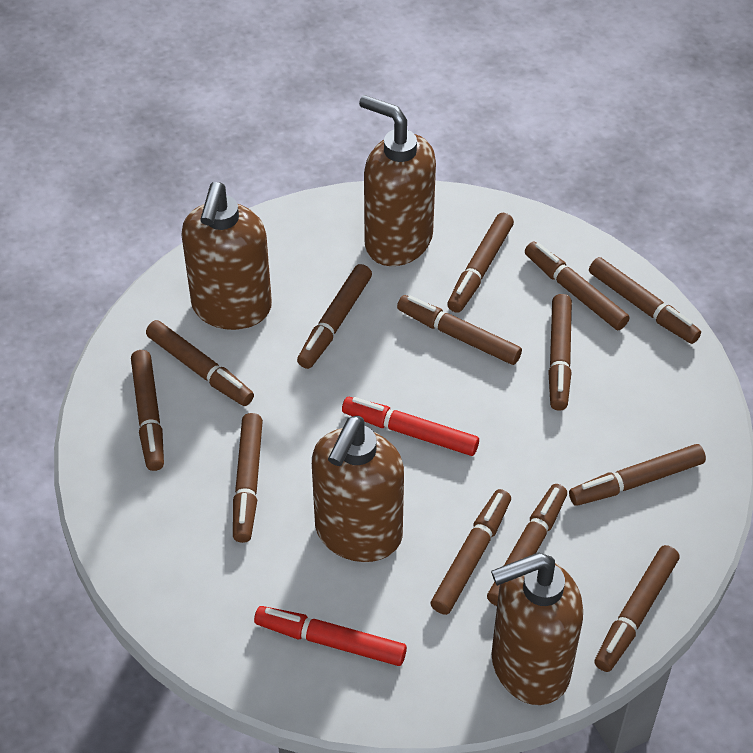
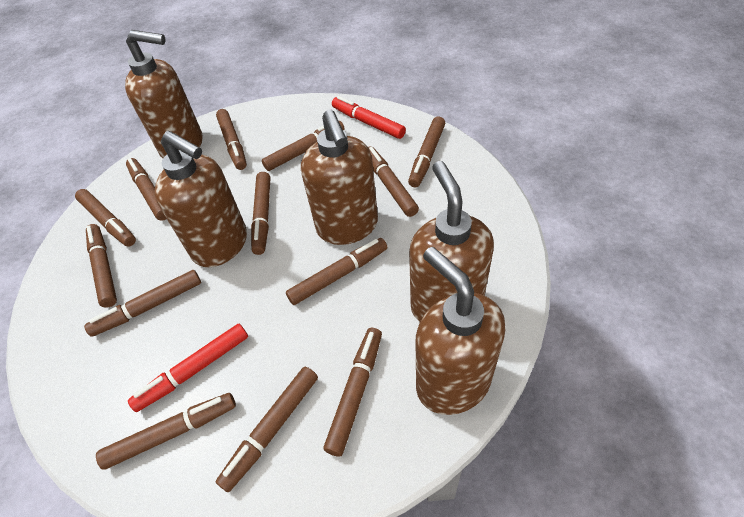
brown soap dispenser: [181,182,272,330] [312,416,404,562] [359,95,436,266] [491,553,583,705] = 4 -> [125,30,202,158] [154,131,247,267] [301,110,378,245] [409,161,494,322] [416,247,505,415] = 5

